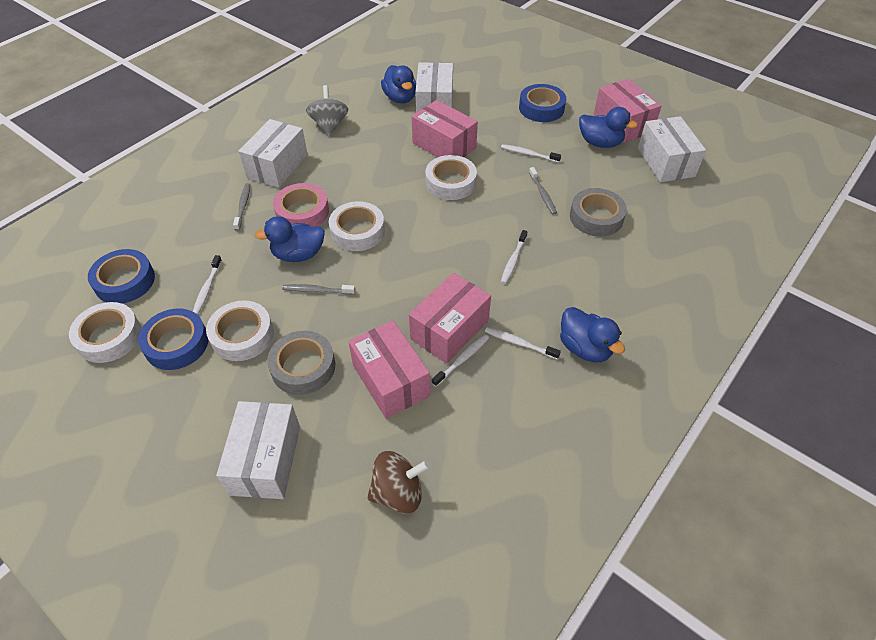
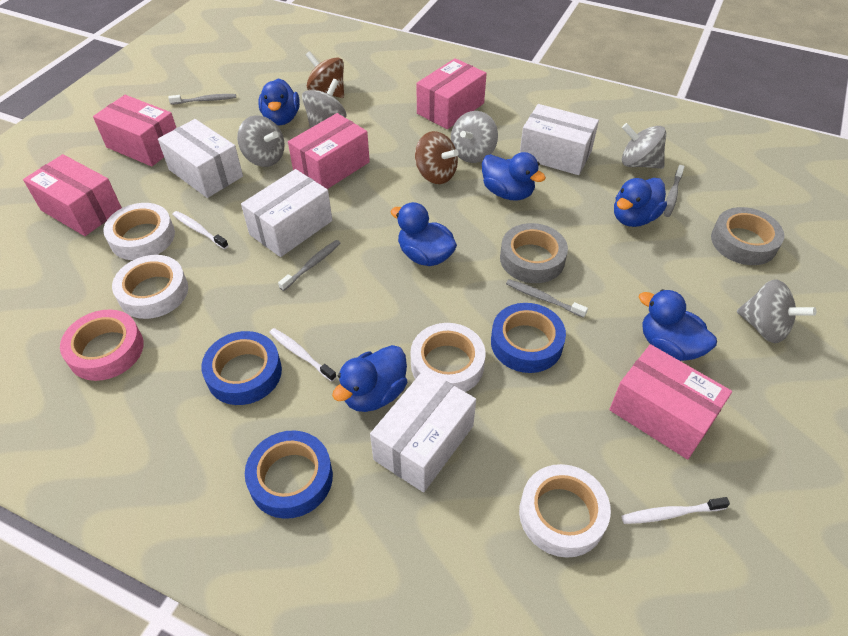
blue duck: [255,216,325,262] [381,65,416,103] [560,307,625,362] [579,107,638,148] = 4 -> [258,78,300,125] [332,345,407,412] [390,202,457,266] [482,152,546,200] [614,178,667,227] [639,289,717,361] = 6
brown spinning top: [367,451,430,514] = 1 -> [306,51,344,98] [415,131,459,184] = 2
grey spinning top: [306,85,348,136] = 1 -> [237,115,285,167] [302,79,346,128] [451,111,498,163] [622,123,666,169] [737,279,817,343] = 5
grey toothbrush: [233,183,250,231] [282,284,355,295] [529,167,557,215] = 3 -> [168,94,236,105] [278,240,340,291] [506,279,588,318] [664,165,685,217] = 4
pink box: [348,321,430,419] [409,273,491,364] [412,100,478,157] [594,79,662,142] = 4 -> [23,154,122,236] [93,95,176,167] [288,113,370,189] [416,58,487,129] [609,344,732,459] = 5
white toothbrush: [193,255,222,315] [432,334,489,387] [485,327,561,359] [501,144,561,162] [501,230,527,284] = 5 -> [172,211,229,249] [269,328,337,382] [622,497,730,524] = 3

